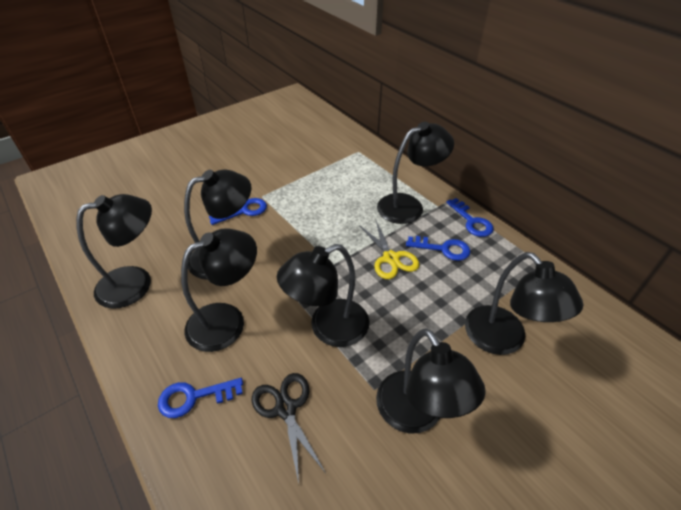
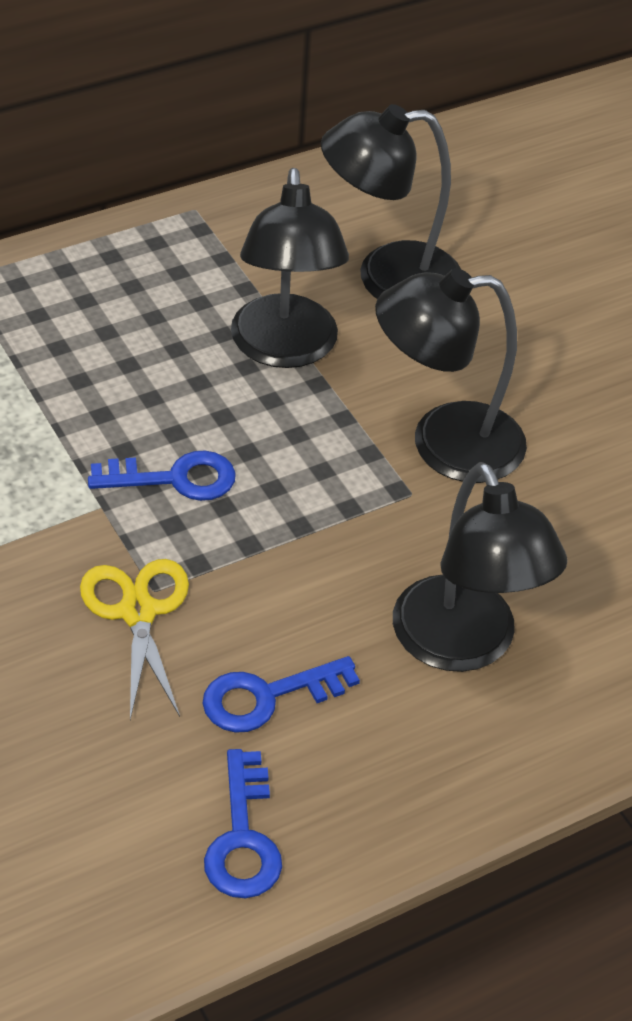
black lamp: [76,194,152,309] [181,228,257,352] [184,169,251,280] [277,244,369,347] [376,329,486,433] [377,122,454,224] [465,252,583,355] = 7 -> [231,168,349,368] [321,104,461,299] [375,268,527,483] [393,462,567,672] = 4
black scissors: [252,373,326,484] = 1 -> none = 0
blue key: [158,378,243,418] [209,198,267,225] [406,236,471,261] [446,198,494,237] = 4 -> [88,451,236,501] [202,656,360,733] [204,749,282,898] = 3

